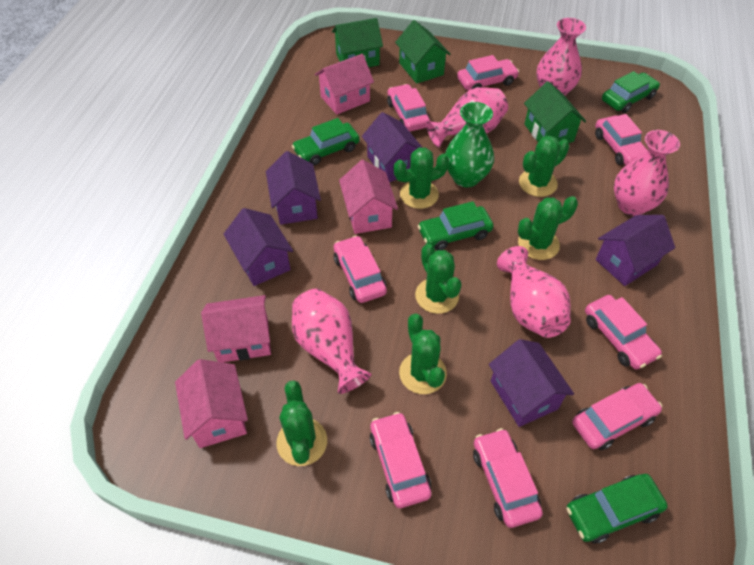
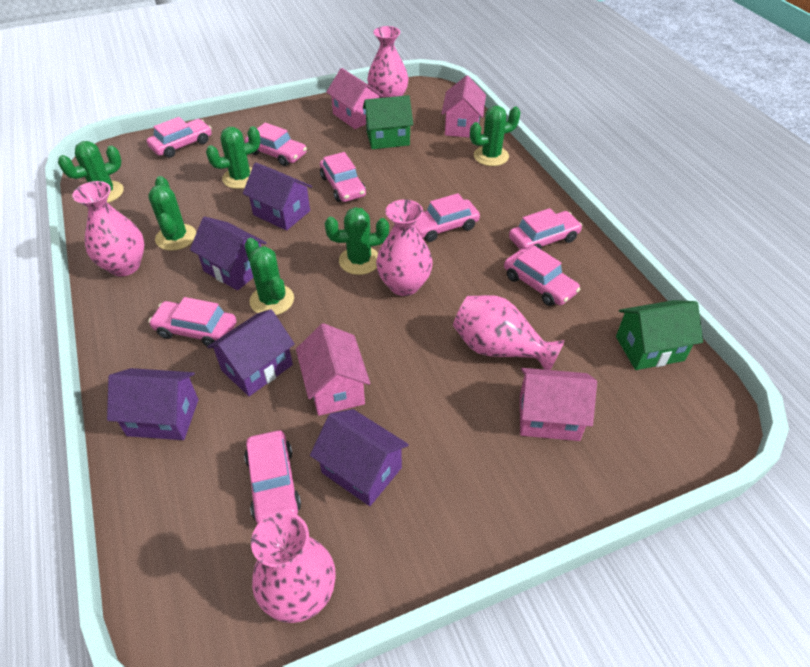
green car: [292,118,360,166] [418,201,494,250] [566,474,668,543] [602,71,660,113] = 4 -> none = 0
green house: [332,18,383,67] [395,20,451,84] [524,81,586,143] = 3 -> [363,95,413,149] [616,300,703,370] = 2
green vase: [445,102,494,187] = 1 -> none = 0

